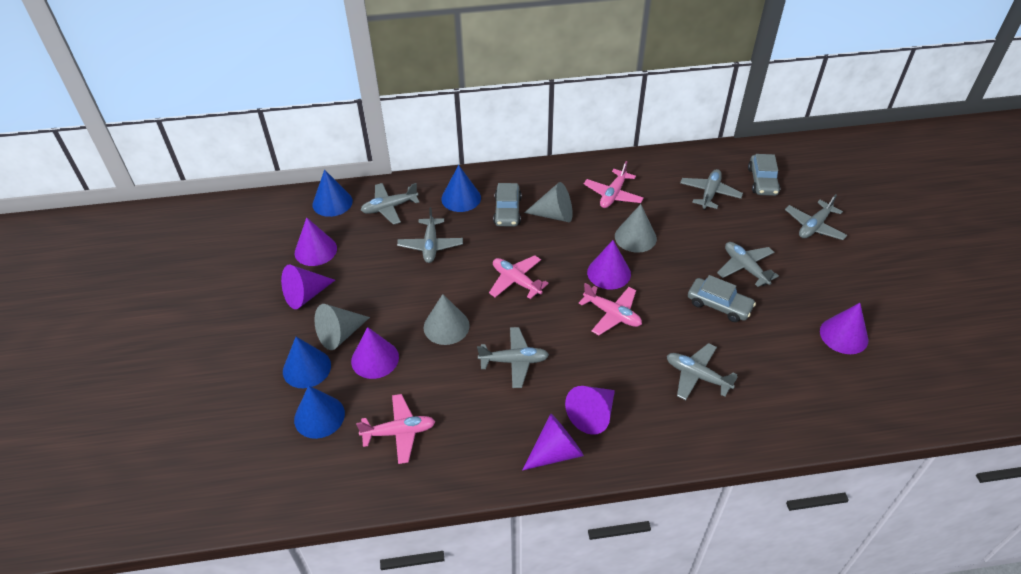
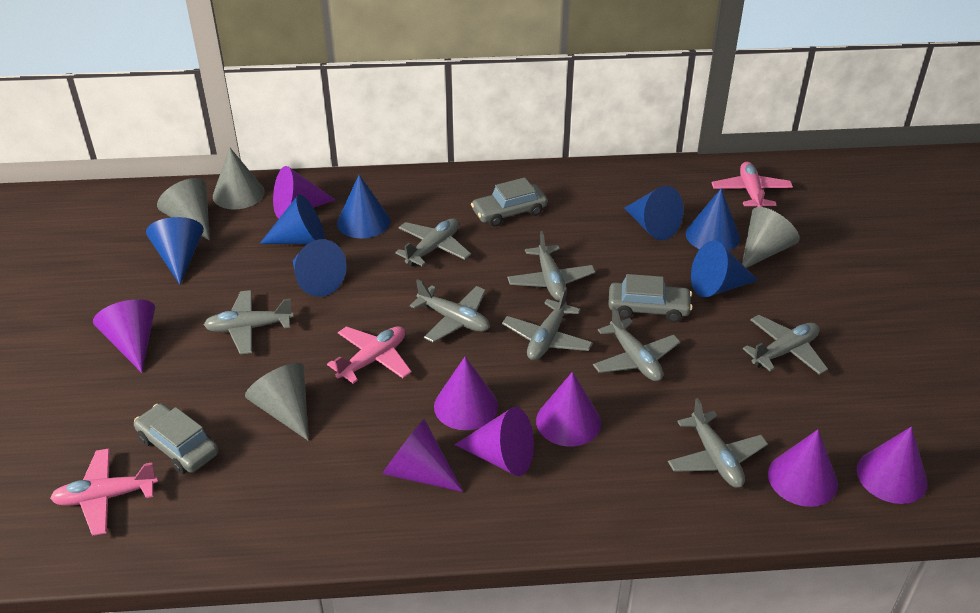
blue cone: [283,337,331,388] [294,385,345,439] [312,169,353,217] [441,165,481,212] = 4 -> [146,217,204,285] [260,194,325,244] [293,239,347,297] [337,175,390,238] [624,186,684,240] [686,188,740,251] [691,241,758,297] = 7
grey plane: [361,183,419,225] [397,207,463,263] [477,327,549,388] [667,343,738,400] [680,169,743,210] [717,242,779,287] [785,194,847,240] = 7 -> [204,290,294,354] [395,218,471,267] [410,279,490,342] [502,287,593,360] [507,231,595,301] [593,307,680,381] [668,398,768,488] [743,315,828,375] = 8
pink plane: [356,394,435,464] [489,255,549,299] [579,283,642,335] [584,161,644,208] = 4 -> [50,448,158,536] [327,326,412,384] [712,162,793,207] = 3
purple cone: [281,265,335,309] [295,217,337,266] [351,327,399,379] [522,413,584,471] [565,386,615,435] [587,240,631,290] [820,303,869,354] = 7 -> [93,299,155,373] [273,166,336,218] [382,419,463,492] [434,357,498,430] [454,407,534,476] [536,372,601,447] [768,430,838,507] [857,427,928,504] = 8

